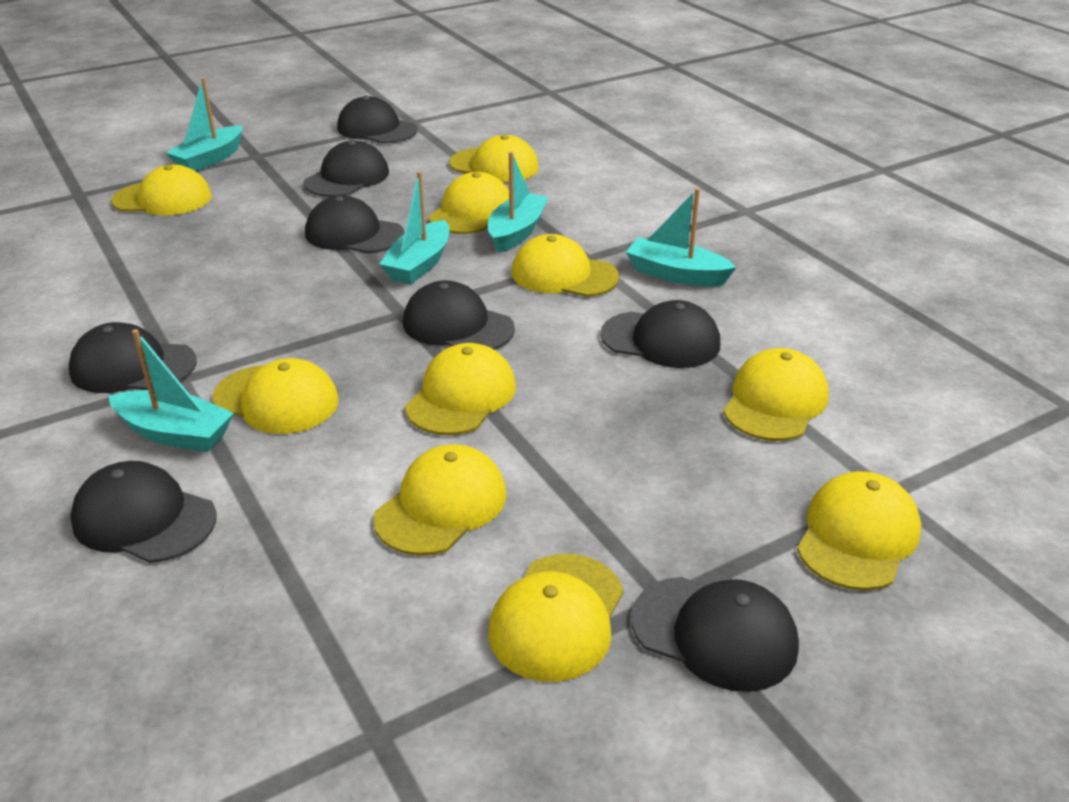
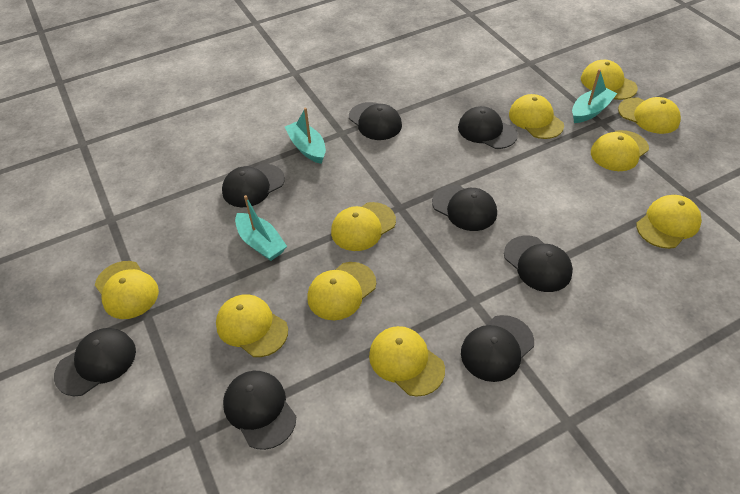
turquoise boat: [109,329,234,452] [166,78,242,171] [380,171,450,285] [488,152,549,253] [626,188,737,286] = 5 -> [235,195,287,261] [285,108,326,164] [572,69,617,123] = 3

